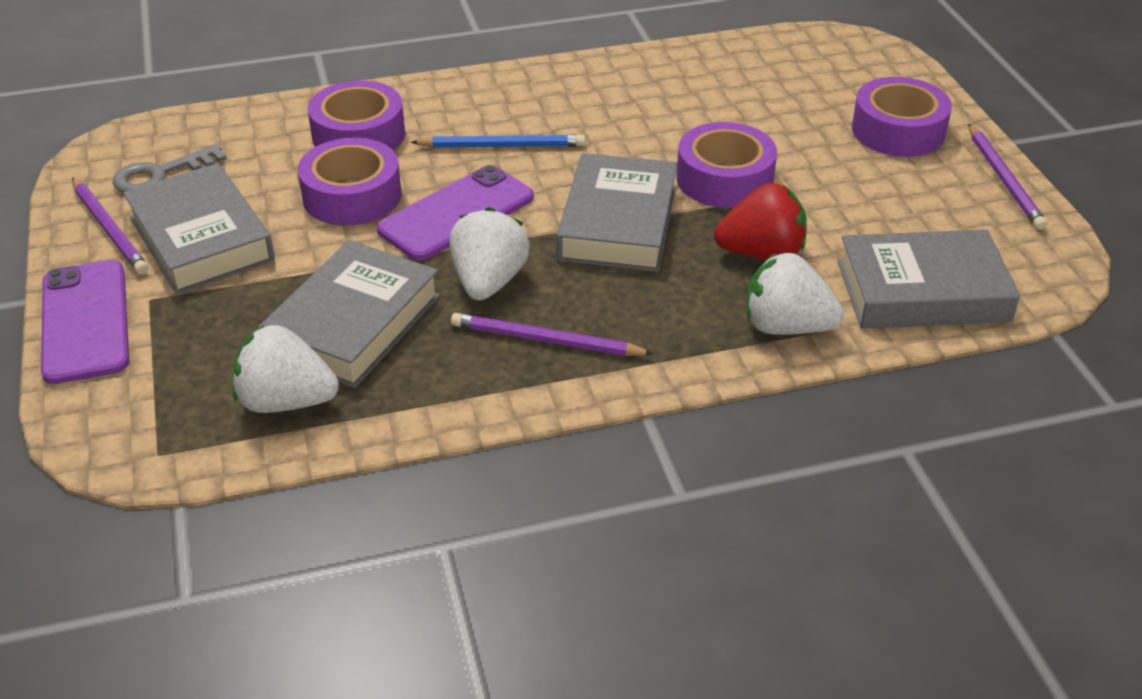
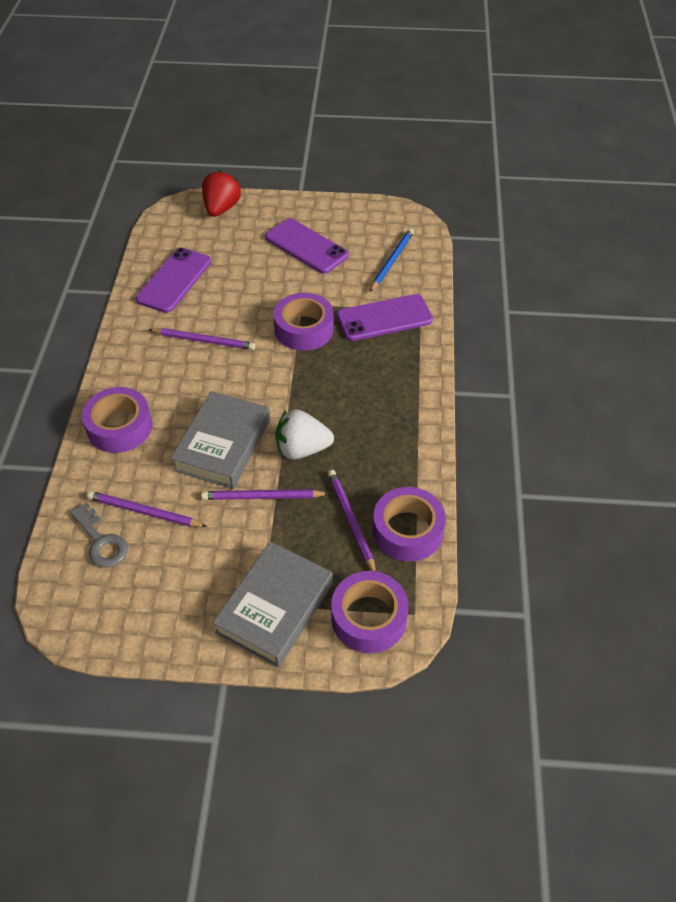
grey book: [123,163,275,294] [258,240,440,388] [557,153,678,272] [838,230,1020,328] = 4 -> [171,391,270,489] [212,541,333,667] = 2
purple pencil: [72,178,148,274] [451,313,654,356] [968,124,1047,230] = 3 -> [87,491,207,527] [148,328,255,350] [201,489,330,500] [328,470,376,571] = 4
purple phone: [41,260,129,384] [377,165,534,261] = 2 -> [136,248,211,313] [265,218,349,274] [337,294,433,341] = 3
white strawberry: [233,325,339,413] [450,207,530,300] [746,253,844,335] = 3 -> [275,409,334,460] = 1

